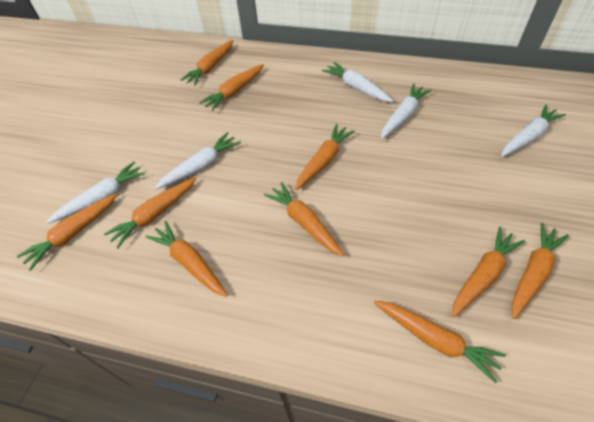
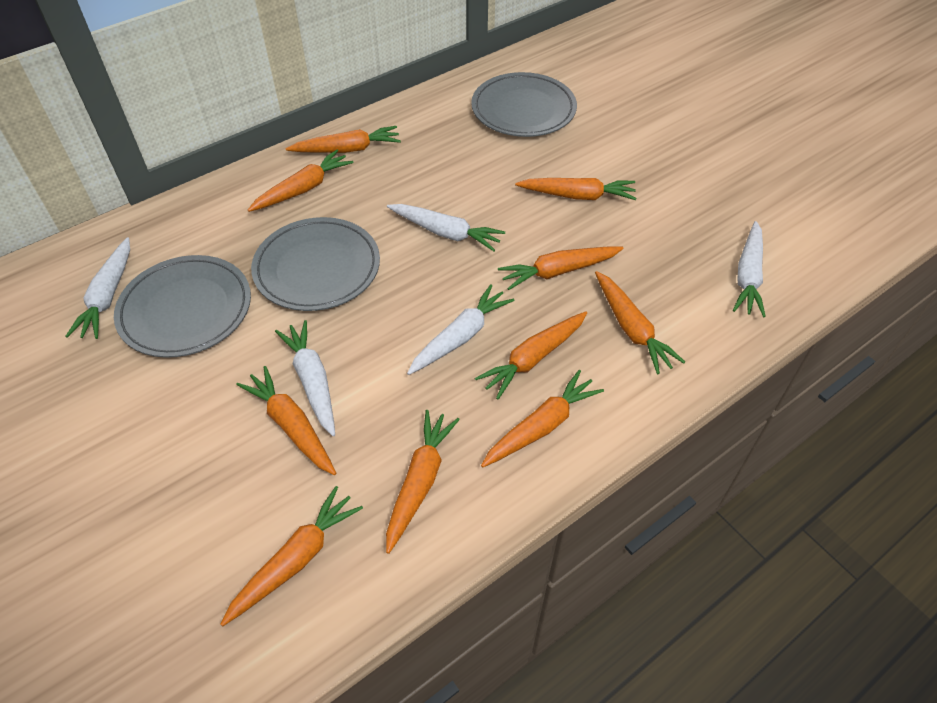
grey plate: none = 0 -> [114,255,251,358] [251,217,380,311] [471,72,577,137] = 3

